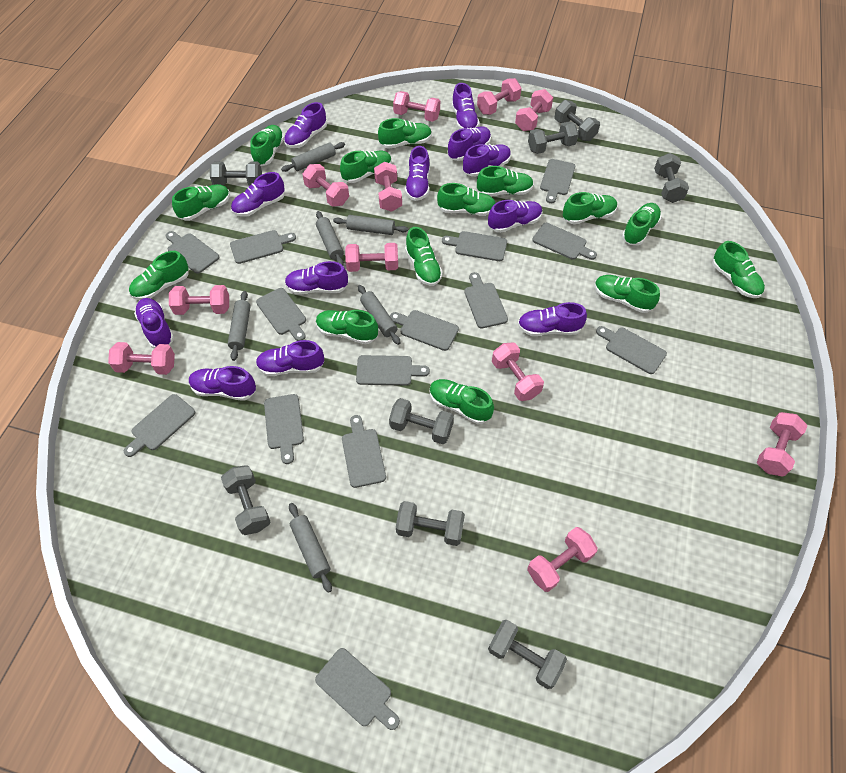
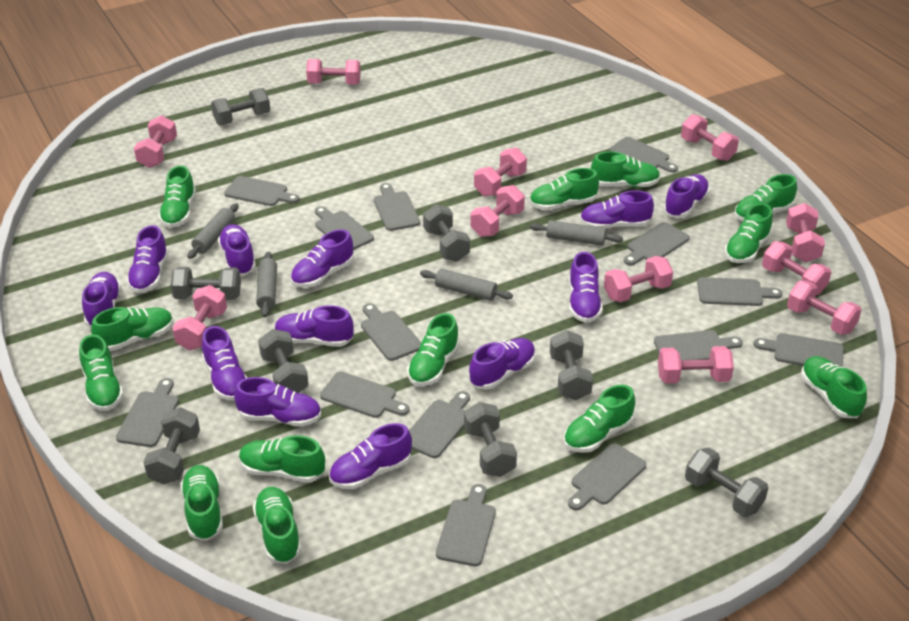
green shoe: [129,251,189,300] [172,184,230,221] [250,125,284,166] [316,310,378,344] [340,151,392,183] [378,118,432,149] [405,227,443,286] [429,379,494,424] [437,183,495,216] [477,166,534,196] [563,192,617,224] [594,275,660,313] [622,203,661,246] [712,241,765,298] = 14 -> [79,334,124,411] [91,307,173,351] [158,165,196,228] [180,465,223,541] [239,435,325,483] [253,487,301,564] [407,313,460,386] [529,168,599,210] [564,384,635,453] [591,151,660,187] [724,203,773,263] [734,174,797,221] [801,356,867,418] = 13
grey rolling pin: [228,291,251,361] [281,142,345,172] [289,503,332,593] [316,211,344,265] [333,215,408,235] [358,285,400,345] = 6 -> [188,203,239,259] [256,252,277,317] [420,269,513,301] [530,220,623,246] = 4

